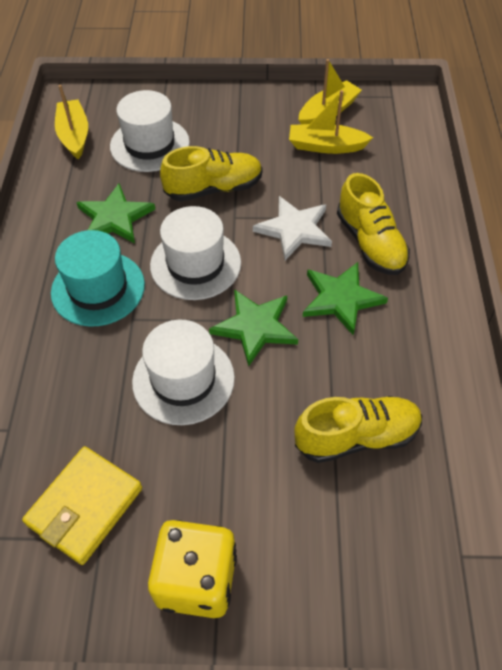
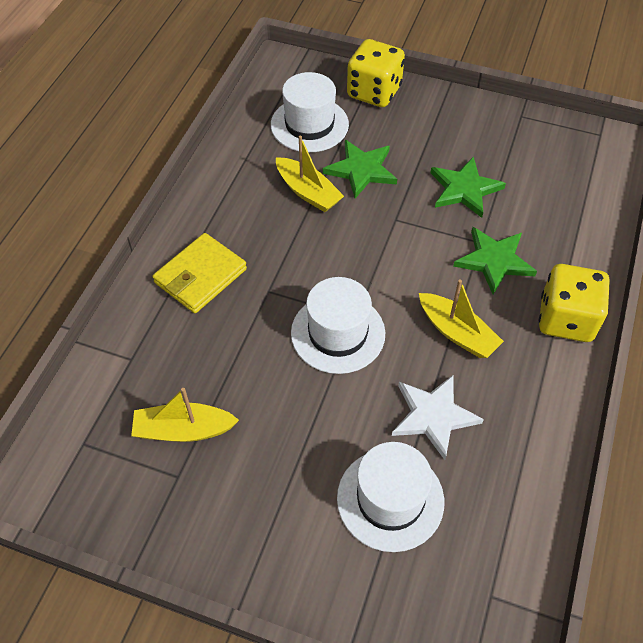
turquoise hat: [51,230,145,327] = 1 -> none = 0
yellow dice: [148,520,237,618] = 1 -> [347,39,405,107] [539,264,610,342] = 2
yellow shoe: [160,146,262,201] [294,396,422,463] [337,173,410,275] = 3 -> none = 0

